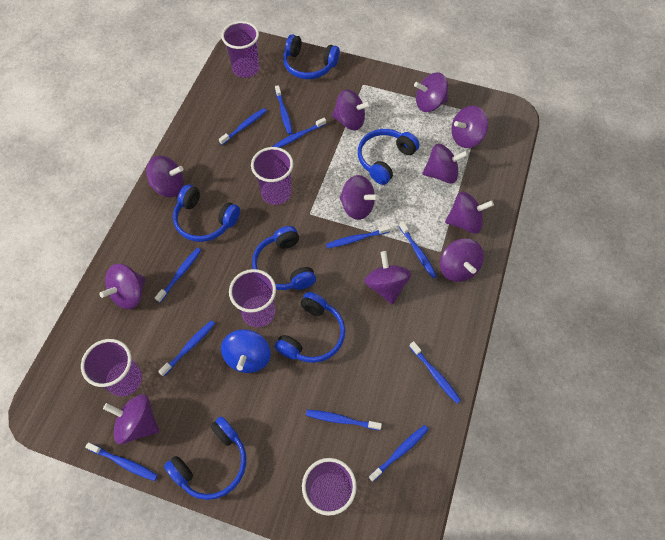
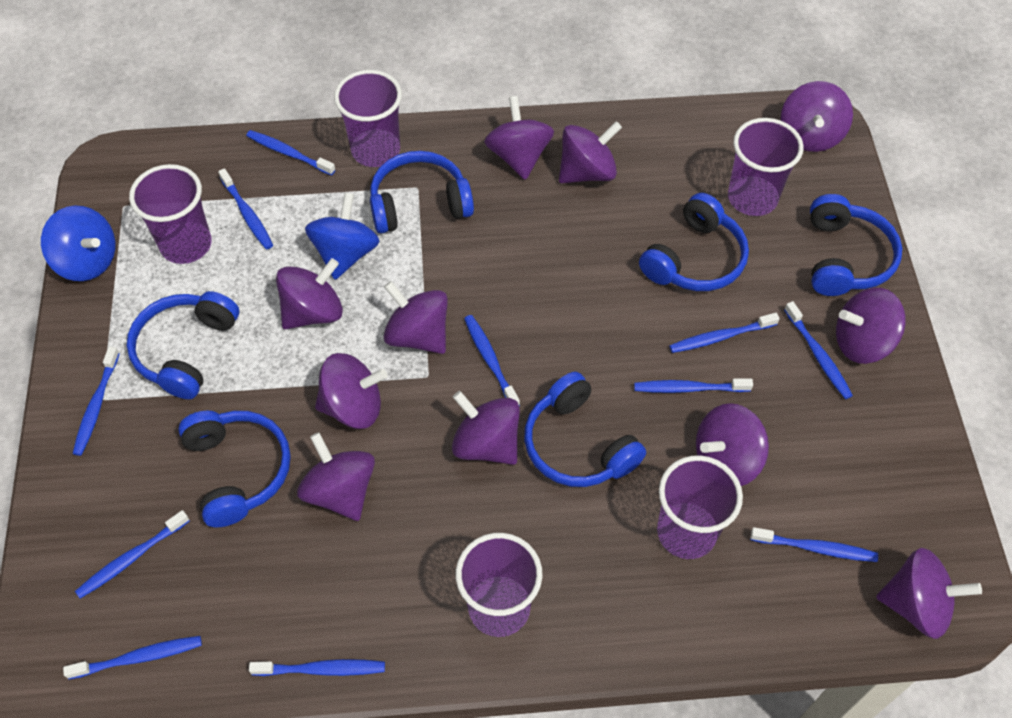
blue spinning top: [221,329,271,373] = 1 -> [41,206,115,281] [305,193,380,280] = 2

